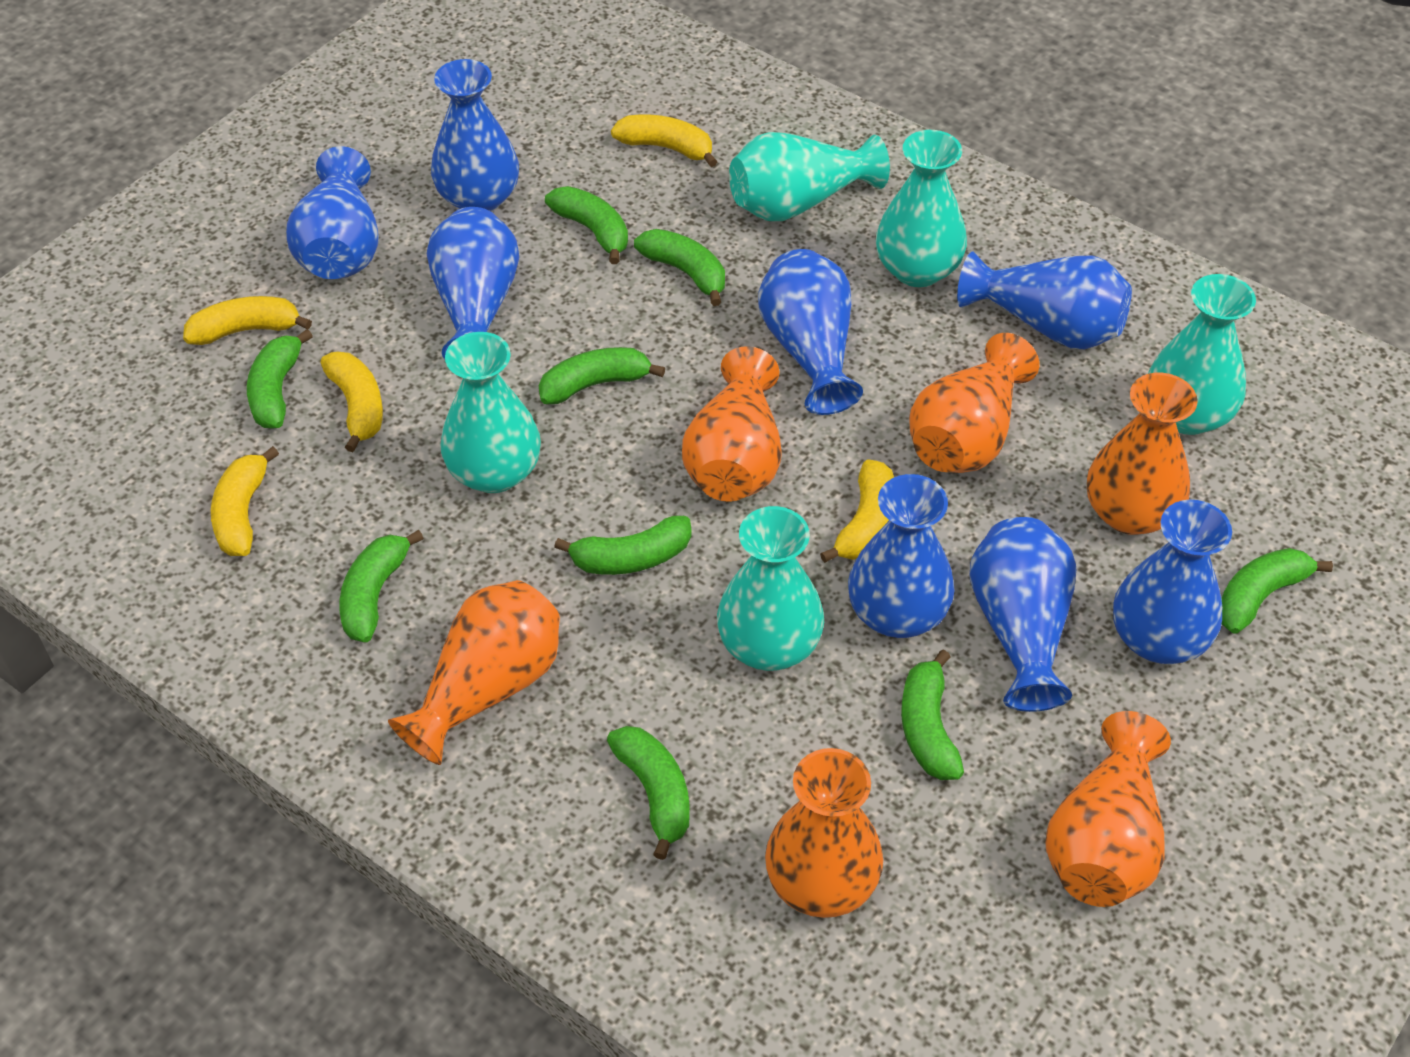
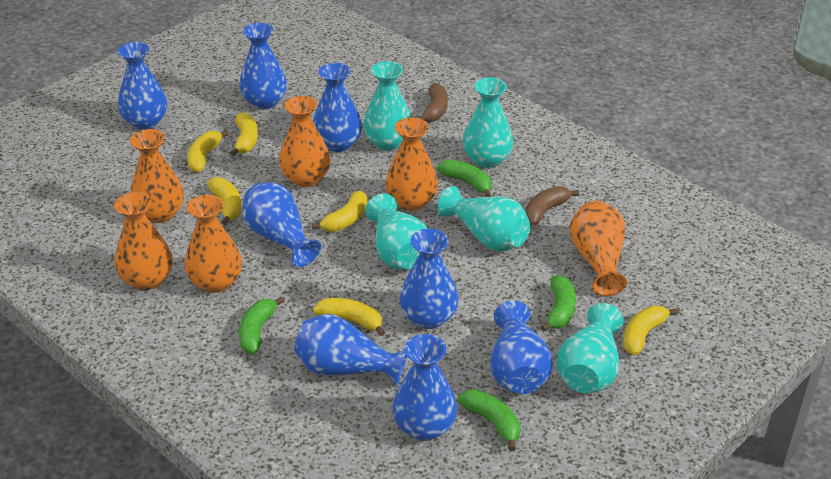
brown banana: none = 0 -> [419,83,448,122] [525,186,579,225] = 2
green banana: [247,329,313,428] [339,530,424,642] [539,347,665,404] [545,186,628,264] [554,516,691,575] [607,726,690,860] [634,229,725,306] [901,650,964,780] [1222,548,1333,633] = 9 -> [239,296,284,354] [437,159,492,197] [458,389,520,451] [541,275,576,331] = 4
yellow banana: [183,296,312,345] [211,446,279,556] [321,352,383,452] [611,115,718,167] [820,459,894,563] = 5 -> [187,130,229,173] [207,177,241,225] [230,112,258,156] [312,191,367,232] [313,298,385,336] [623,306,678,355] = 6

